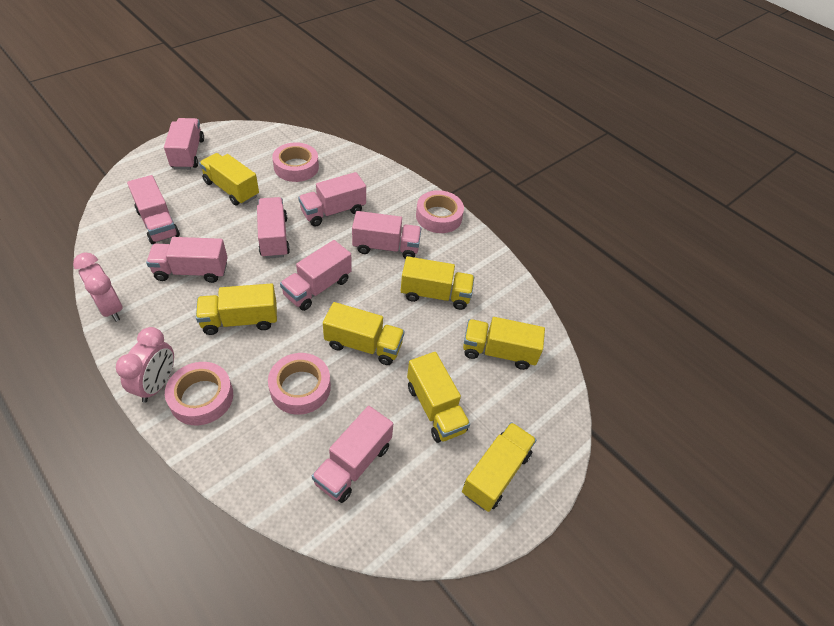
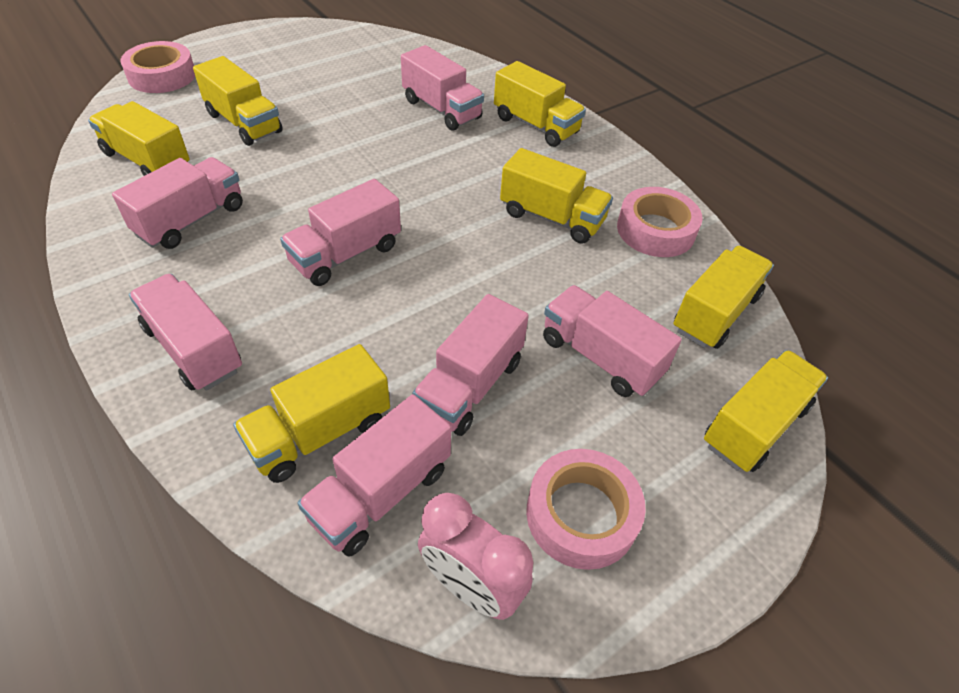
pink clock: [73,252,123,322] [116,327,174,403] = 2 -> [418,493,533,620] = 1
pink tape: [165,362,233,425] [268,353,331,415] [272,142,319,182] [416,190,464,233] = 4 -> [120,41,195,93] [526,449,646,570] [617,187,702,257] = 3
pink truck: [127,175,180,244] [146,237,228,283] [164,118,204,170] [257,197,290,259] [280,240,352,311] [298,172,366,226] [312,406,393,503] [352,211,421,259] = 8 -> [112,157,243,249] [129,274,242,391] [280,179,401,286] [297,394,451,557] [401,45,484,131] [412,294,529,436] [543,285,682,397] = 7

